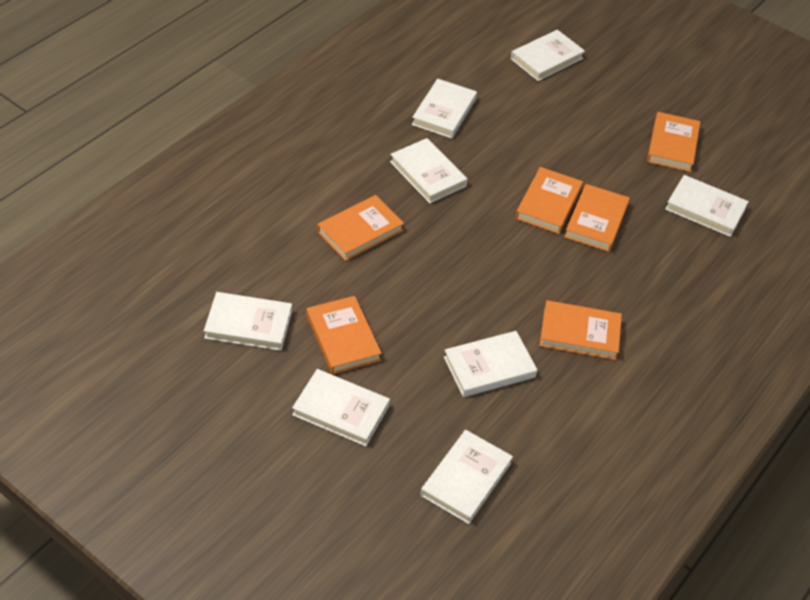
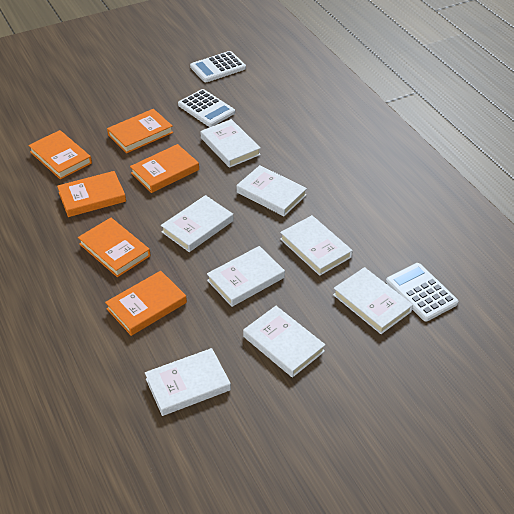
white calculator: none = 0 -> [178,89,235,127] [190,51,246,82] [386,263,459,321] = 3

